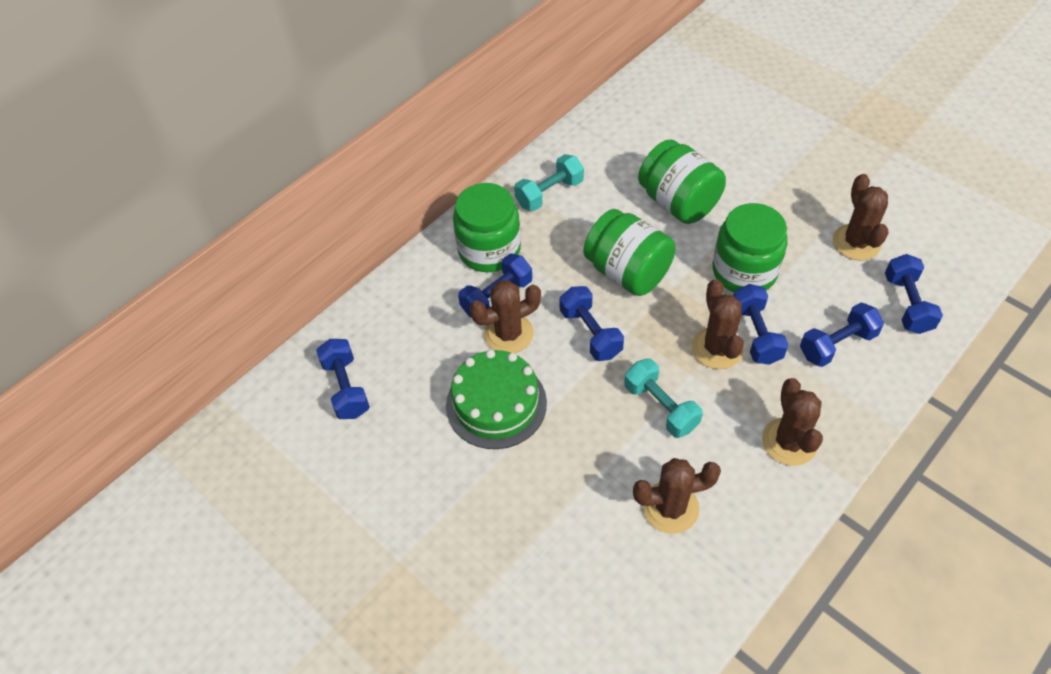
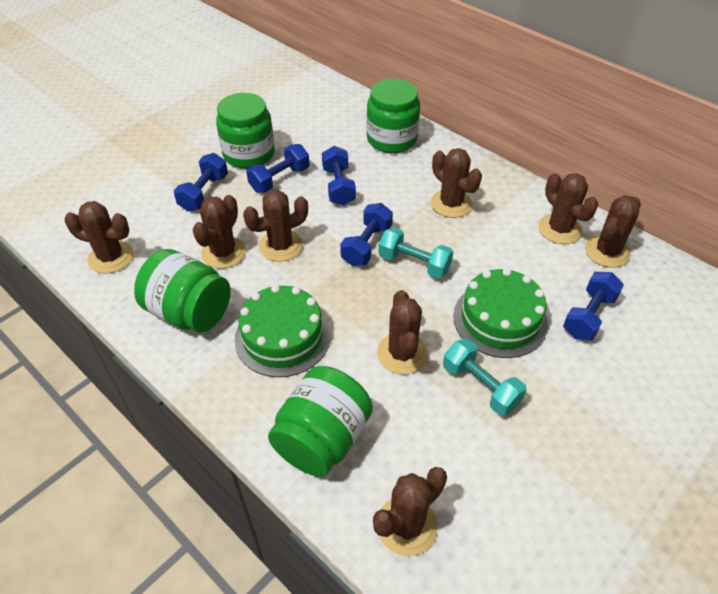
blue dumbbell: [316,339,370,419] [458,253,532,317] [560,286,624,361] [733,284,789,365] [800,302,884,367] [885,254,943,334] = 6 -> [174,153,228,212] [246,144,310,193] [322,146,356,206] [340,203,393,266] [563,272,624,341] = 5
brown cactus: [469,280,541,353] [633,458,721,534] [692,279,744,369] [762,378,823,466] [833,174,888,260] = 5 -> [64,201,134,274] [193,195,246,269] [243,190,308,262] [373,467,447,556] [377,290,428,374] [431,148,482,218] [538,173,598,244] [585,195,641,268] = 8
green cake: [446,349,547,449] = 1 -> [235,285,331,377] [453,268,548,358] = 2

